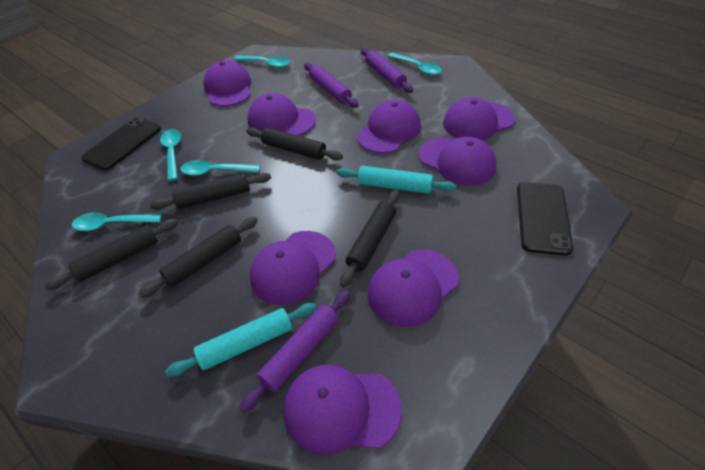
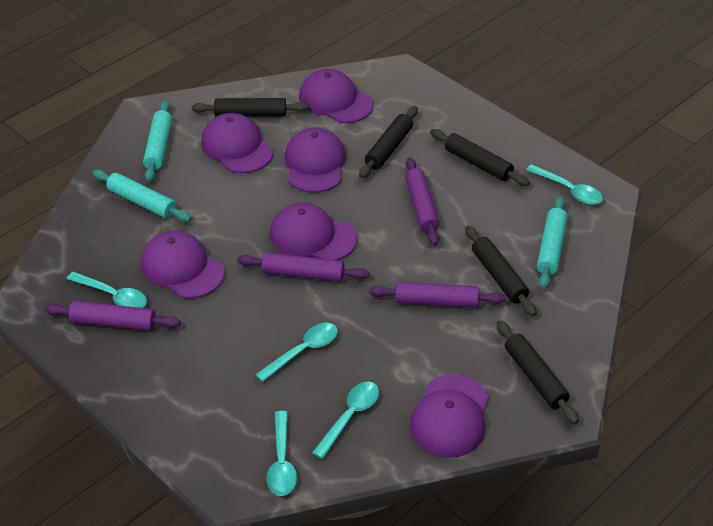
black phone: [82,117,161,171] [517,182,573,256] = 2 -> none = 0
purple cap: [203,60,251,107] [247,93,316,136] [250,231,336,305] [284,365,402,455] [357,100,421,154] [367,249,459,327] [419,137,496,186] [443,97,515,140] = 8 -> [141,231,225,299] [201,113,273,173] [270,202,357,260] [284,128,346,193] [299,69,373,123] [410,374,489,458] = 6
purple rolling pin: [239,290,351,413] [304,62,359,108] [361,48,413,93] = 3 -> [45,301,180,331] [237,252,369,282] [369,282,506,308] [405,157,440,246] = 4
turquoise rolling pin: [165,303,316,377] [337,166,456,194] = 2 -> [92,170,192,222] [143,101,172,182] [537,196,567,289] = 3

